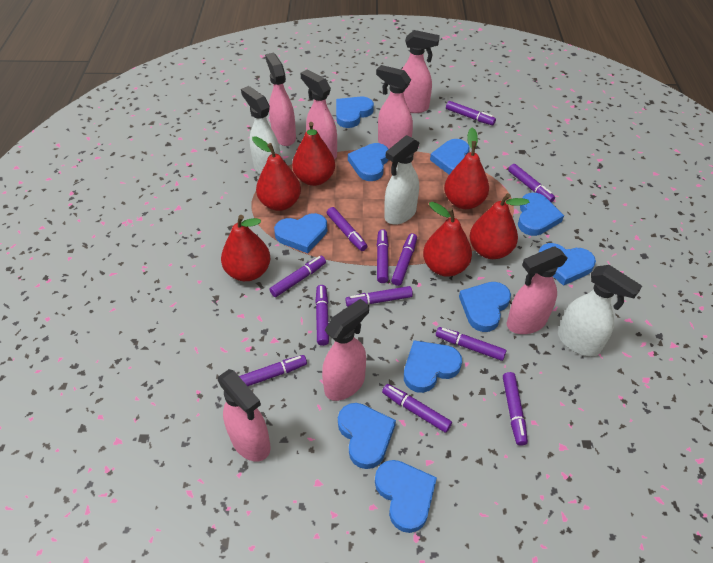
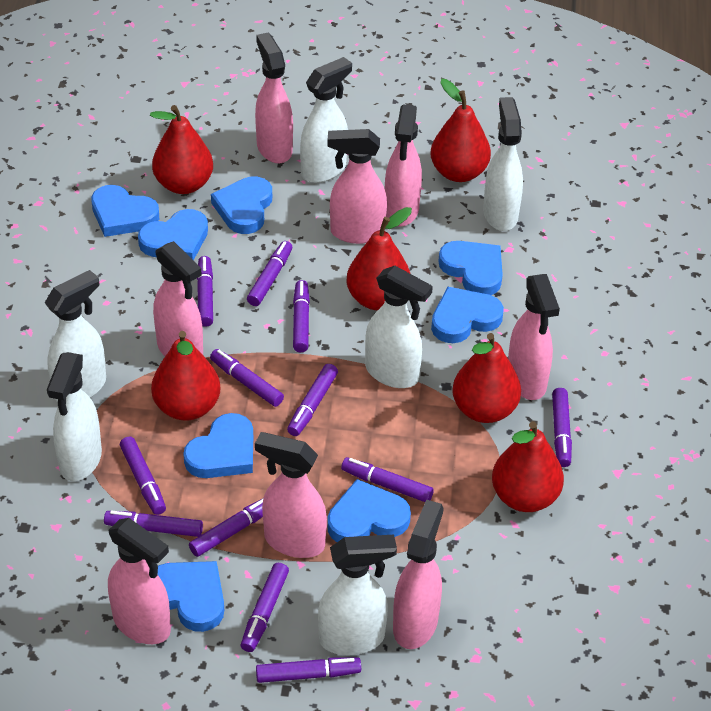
blue heart: [274,213,327,253] [336,96,374,128] [338,403,396,469] [348,143,389,181] [375,460,437,533] [404,340,462,393] [430,139,470,174] [459,282,511,332] [518,193,564,236] [538,243,596,286] = 10 -> [91,185,159,237] [138,209,208,261] [158,561,224,632] [183,413,253,478] [211,176,272,234] [327,479,411,542] [431,287,504,343] [438,241,503,295] = 8
pink spray bottle: [218,369,271,462] [265,52,296,146] [300,69,337,159] [322,298,369,401] [376,65,413,149] [402,30,440,113] [507,247,568,334] = 7 -> [108,518,171,644] [153,241,203,356] [255,33,293,164] [255,432,327,558] [327,129,387,244] [385,105,422,227] [393,500,444,649] [508,274,560,400] = 8
white spray bottle: [241,86,281,175] [385,135,420,225] [558,265,642,356] = 3 -> [45,270,106,402] [47,352,102,481] [300,57,352,183] [318,535,397,655] [365,266,433,388] [483,97,523,231] = 6

